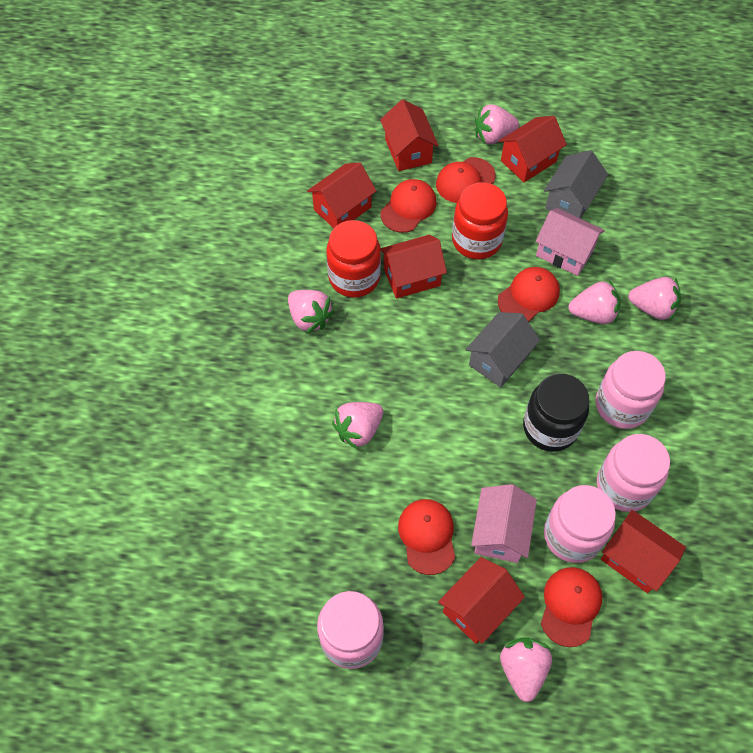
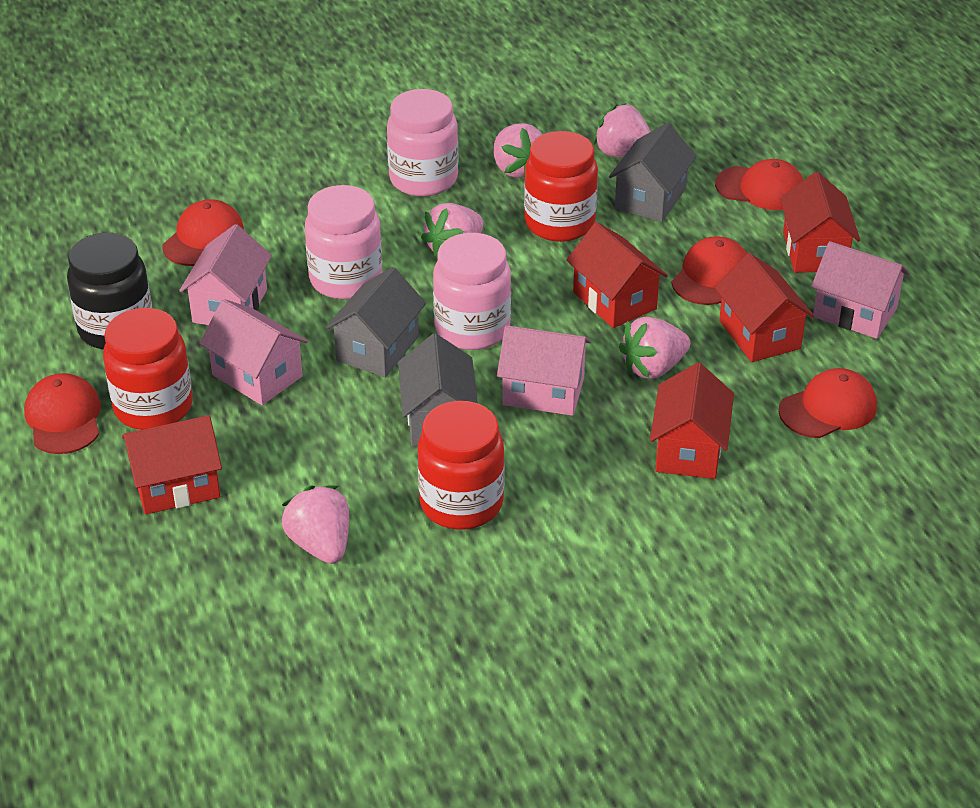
grey house: [466,312,540,388] [544,150,608,219] = 2 -> [325,267,426,377] [398,333,478,447] [609,123,697,222] = 3
pink house: [471,484,537,563] [536,208,605,276] = 2 -> [179,224,272,325] [199,299,308,405] [497,325,591,416] [811,241,910,339] = 4
pink jar: [317,591,384,669] [544,485,616,563] [595,351,666,429] [597,434,670,512] = 4 -> [305,185,382,299] [387,89,458,197] [433,233,511,350] = 3
pink strawberry: [288,290,334,334] [332,402,383,450] [475,105,519,144] [500,637,552,702] [568,280,621,324] [628,277,681,321] = 6 -> [282,485,349,564] [421,203,483,261] [494,123,543,178] [594,104,651,158] [619,316,690,379] = 5
red house: [307,162,376,228] [380,99,439,171] [380,235,447,299] [438,557,525,644] [499,116,567,183] [601,510,686,593] = 6 -> [122,415,222,514] [566,222,668,328] [650,363,734,479] [714,253,814,362] [780,172,860,273] = 5
red jar: [326,220,381,298] [452,182,508,259] = 2 -> [103,308,193,430] [418,401,505,530] [524,131,598,242] = 3

